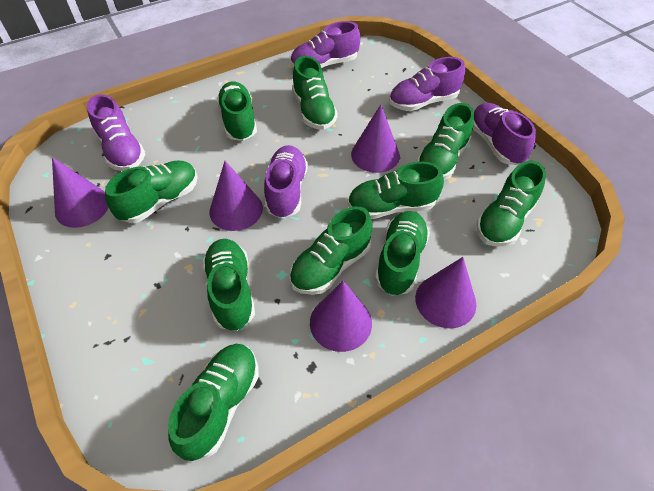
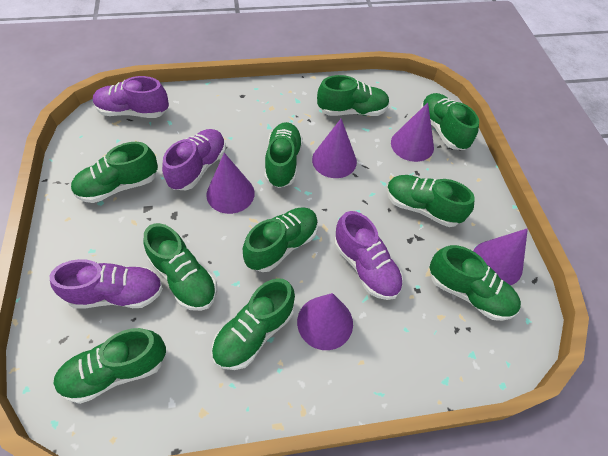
purple shoe: [87,94,145,171] [264,145,308,219] [290,21,360,68] [389,57,465,111] [473,103,536,165] = 5 -> [50,259,163,309] [93,76,169,118] [162,129,226,190] [334,211,403,300] = 4

